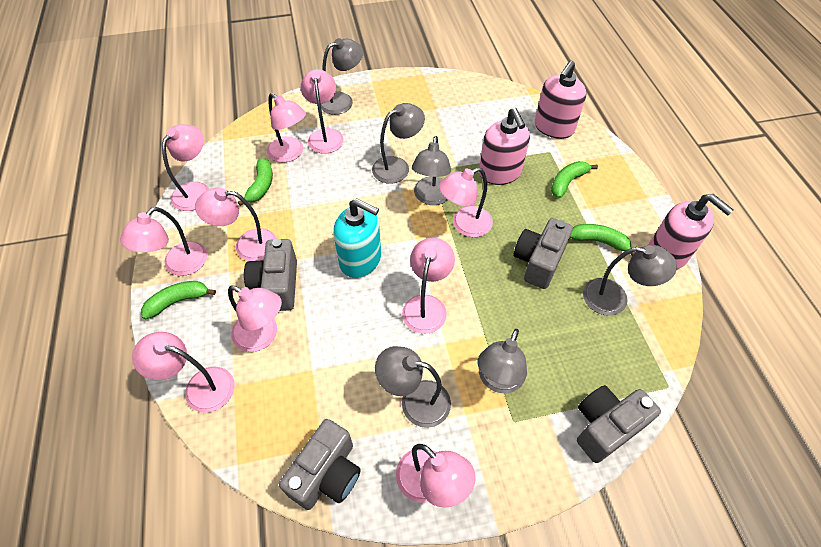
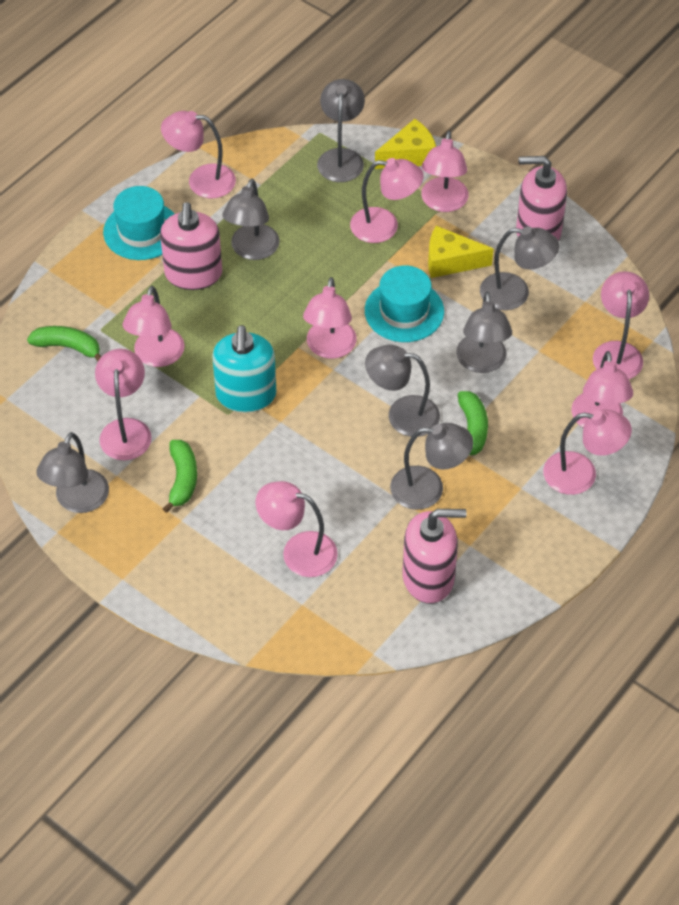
green banana: [141,281,216,319] [238,158,273,206] [551,161,598,198] [570,224,635,256] = 4 -> [27,326,101,361] [162,440,197,513] [458,391,488,455] = 3
grey camera: [244,239,297,311] [279,419,361,510] [514,218,573,289] [577,385,661,463] = 4 -> none = 0
grey lamp: [321,38,363,115] [372,103,425,184] [375,346,451,428] [412,136,451,205] [477,329,527,394] [583,245,677,316] = 6 -> [36,432,109,513] [222,179,280,260] [317,79,365,182] [365,345,440,437] [390,423,473,510] [456,292,512,373] [480,226,560,310] = 7
turquoise hat: none = 0 -> [103,186,174,260] [365,265,444,342] = 2
yellow cheese: none = 0 -> [375,119,436,169] [428,226,493,278] = 2

